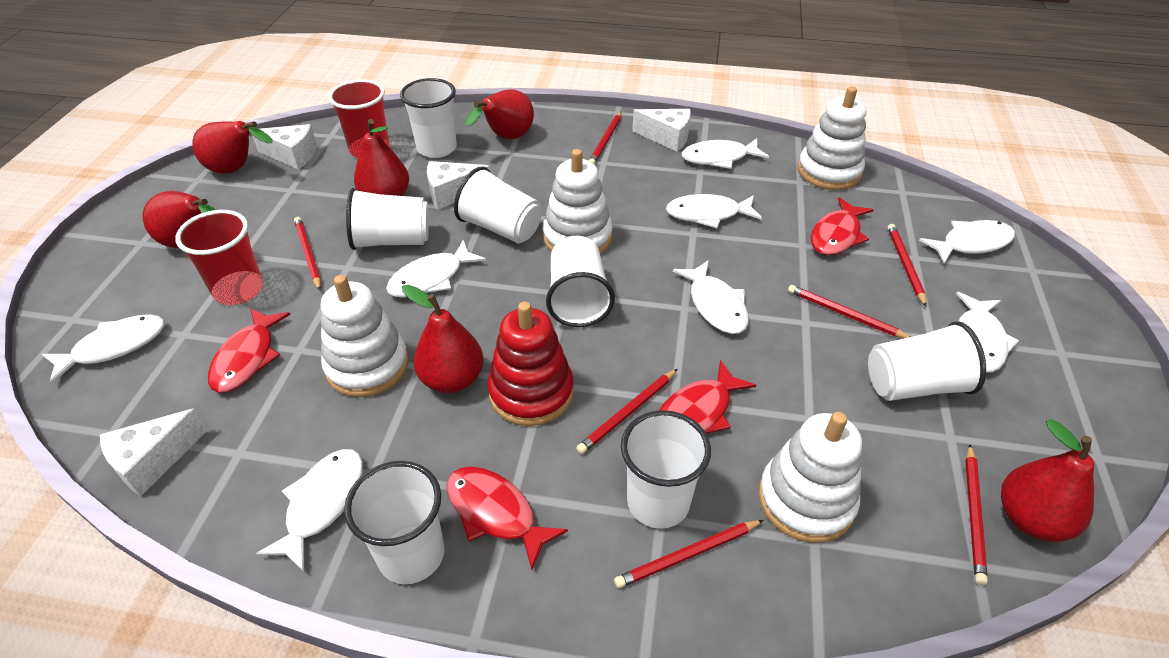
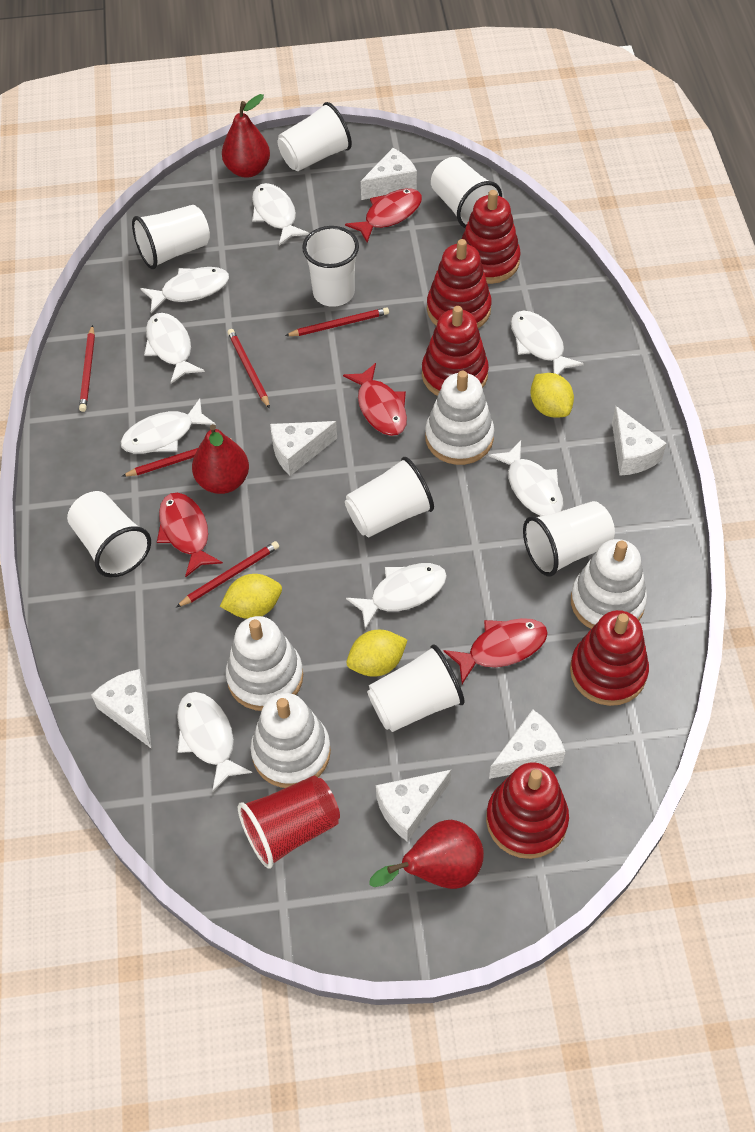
red cup: [175,210,263,305] [328,79,390,158] = 2 -> [238,775,340,869] = 1
red pear: [142,191,216,248] [192,121,273,174] [354,119,409,196] [402,285,484,393] [465,89,534,140] [1001,419,1094,542] = 6 -> [192,424,249,494] [222,94,270,178] [369,820,484,889] = 3
red pencil: [294,217,321,290] [576,369,677,454] [589,112,621,164] [614,520,764,588] [788,285,910,338] [888,224,927,307] [965,444,988,585] = 7 -> [79,325,95,412] [122,438,231,477] [176,541,279,607] [228,329,270,409] [285,307,389,336] = 5
red stacking toy: [487,302,574,426] = 1 -> [422,306,489,396] [427,239,492,328] [462,190,521,284] [486,763,569,859] [570,610,649,706] = 5
white cheese: [100,408,208,496] [252,124,317,170] [427,161,490,209] [632,109,691,152] = 4 -> [91,669,151,748] [270,421,337,476] [361,148,417,200] [376,770,451,842] [489,710,565,779] [612,406,667,476] = 6
white cup: [344,461,445,584] [346,188,429,250] [400,78,457,158] [454,166,542,244] [546,236,615,327] [621,410,711,529] [868,321,986,401] = 7 -> [67,491,151,578] [132,205,210,269] [277,102,352,171] [302,226,359,307] [345,457,434,537] [367,644,465,732] [431,157,502,228] [523,501,615,577] = 8
yellow lemon: none = 0 -> [220,574,282,619] [346,630,407,677] [530,373,574,418] = 3

